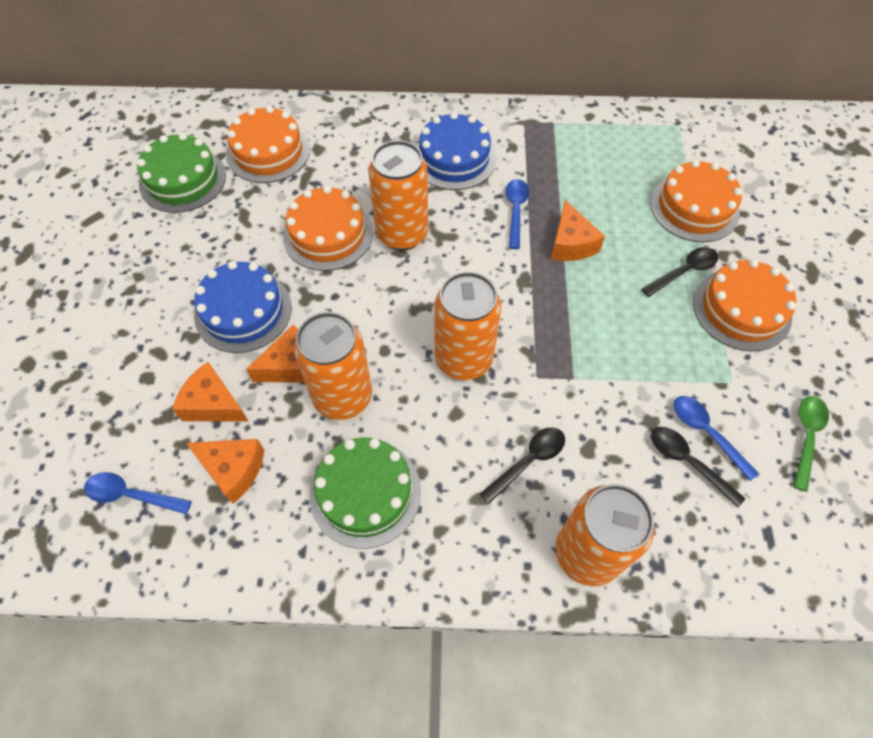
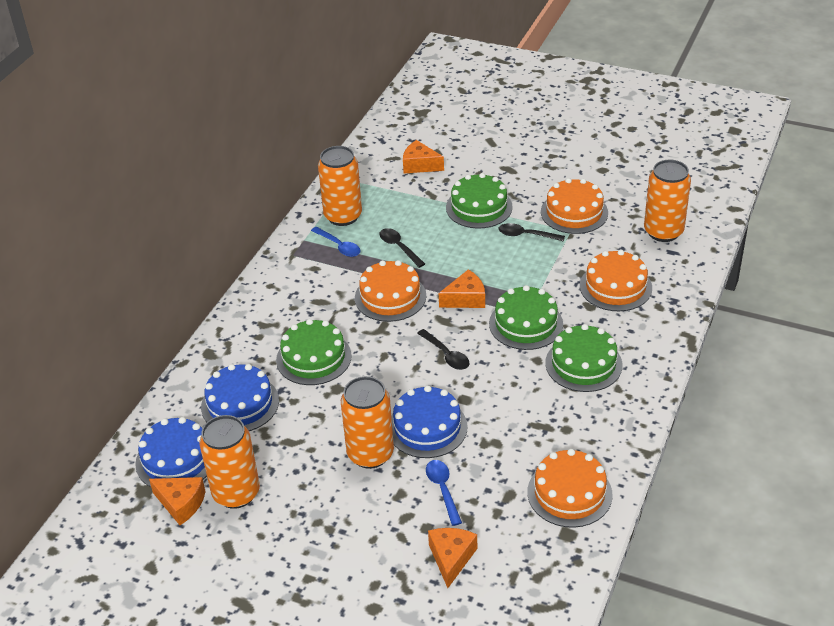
blue cake: [194,261,292,353] [417,112,496,190] = 2 -> [135,417,207,487] [201,364,279,431] [391,385,468,458] = 3
blue spoon: [84,472,192,514] [505,179,529,249] [674,396,759,481] = 3 -> [311,227,361,257] [426,460,462,526] = 2
green cake: [137,133,226,213] [309,438,421,549] = 2 -> [276,319,352,385] [446,173,513,228] [489,285,563,350] [545,324,623,392] = 4
green spoon: [793,396,829,492] = 1 -> none = 0

